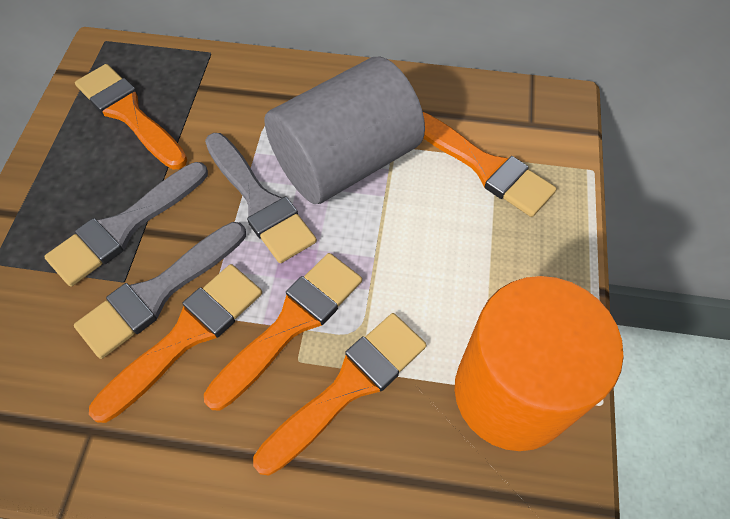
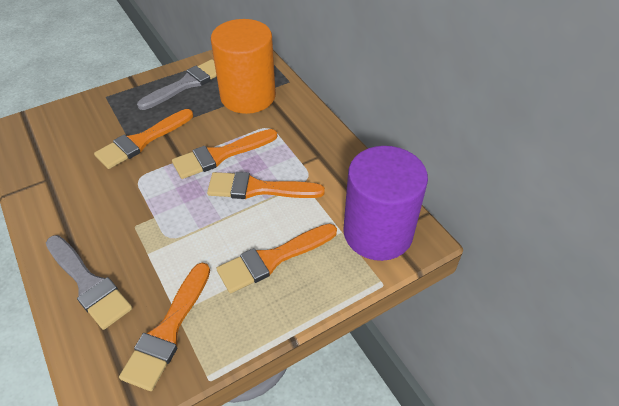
grey brush: [44,162,208,287] [74,222,246,359] [205,133,317,263] = 3 -> [46,235,132,330] [137,59,217,110] = 2
grey cylinder: [264,57,425,204] = 1 -> none = 0
purple cylinder: none = 0 -> [343,146,428,261] = 1

